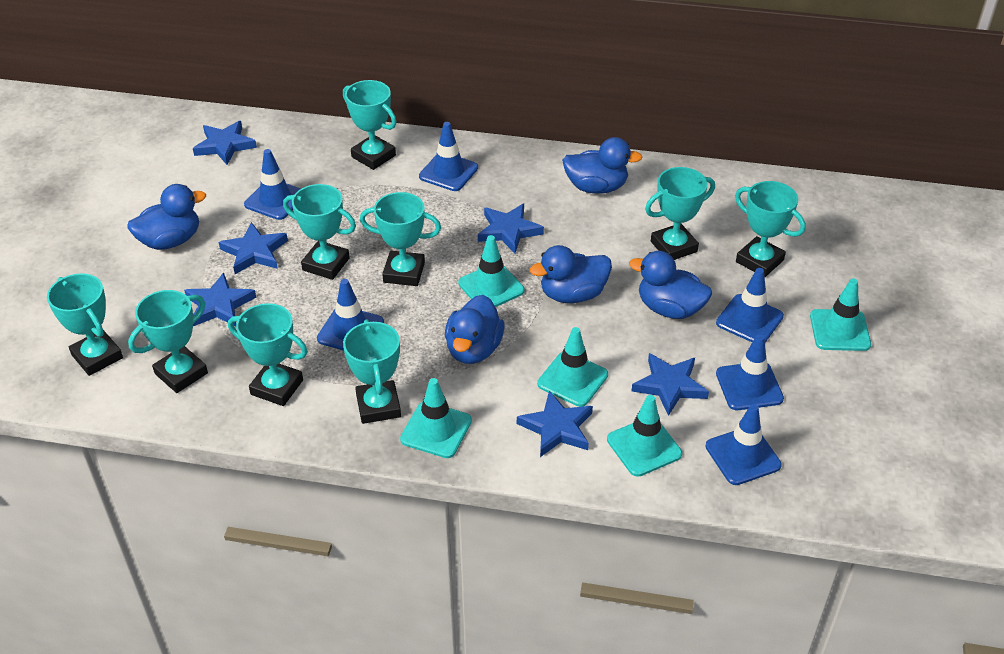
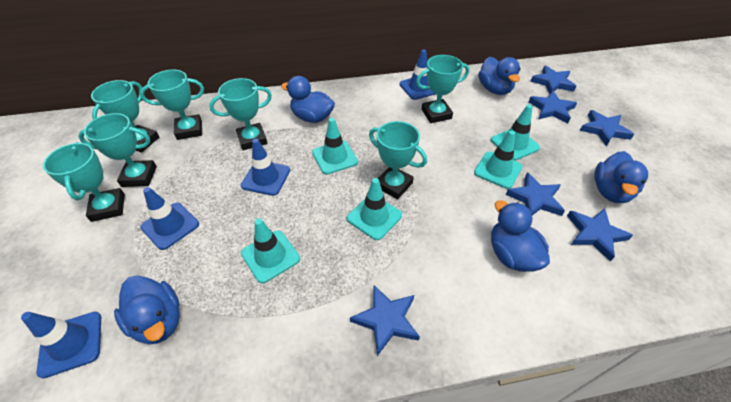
blue traffic cone: [244,149,301,220] [317,279,384,351] [419,122,478,191] [706,404,782,485] [716,268,784,343] [716,334,784,410] = 6 -> [21,312,101,378] [140,187,199,250] [241,139,290,196] [400,49,435,100] = 4
turquoise trophy: [47,273,123,376] [128,290,208,393] [228,303,308,406] [283,184,356,280] [343,80,397,170] [343,320,401,424] [360,192,441,286] [645,167,715,260] [735,181,806,277] = 9 -> [43,142,125,222] [78,113,157,187] [91,80,159,153] [140,69,204,140] [209,78,272,150] [369,121,427,199] [416,55,469,123] = 7

